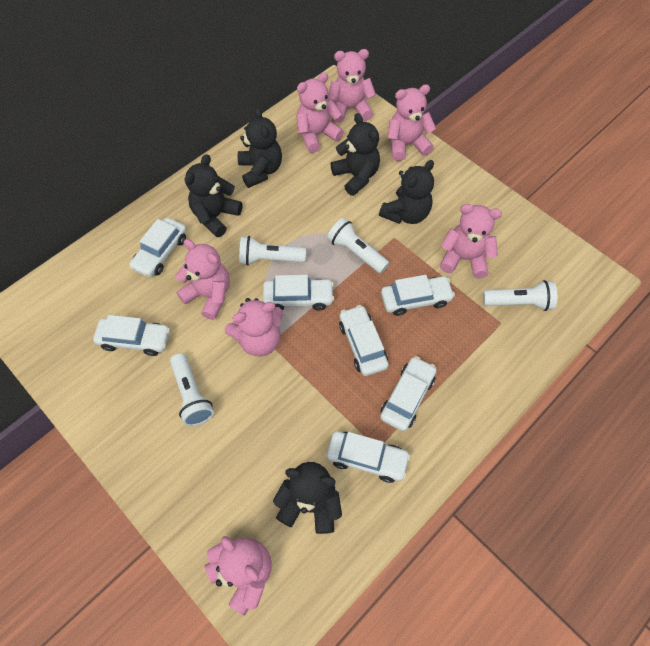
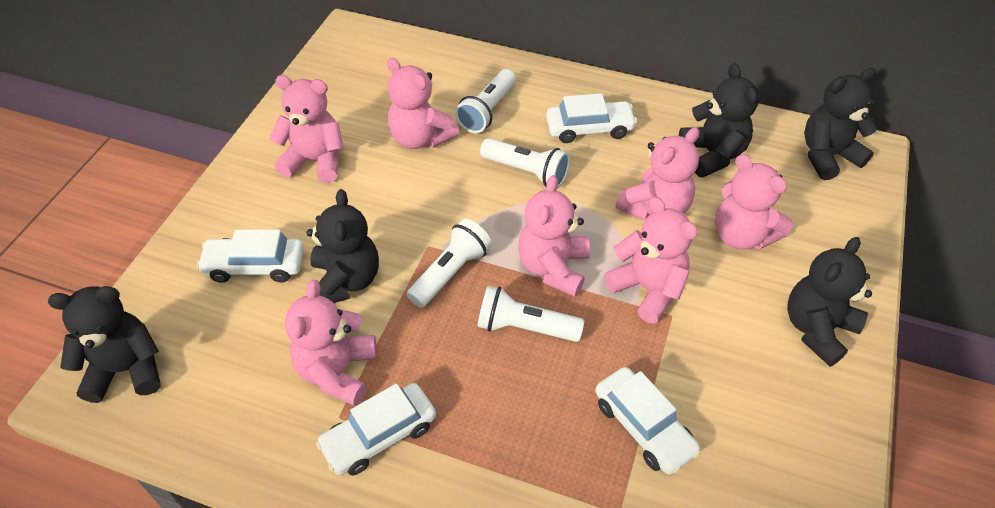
white car: [93,315,170,356] [129,218,187,278] [263,275,334,311] [327,431,411,483] [339,305,389,376] [380,356,437,431] [381,275,455,316] = 7 -> [197,230,304,283] [316,383,436,475] [546,93,637,143] [595,367,701,475] = 4

